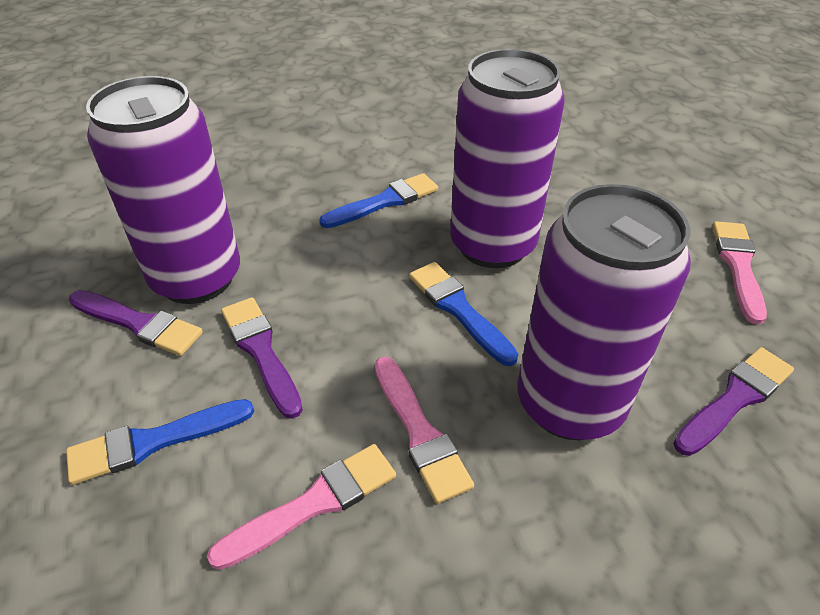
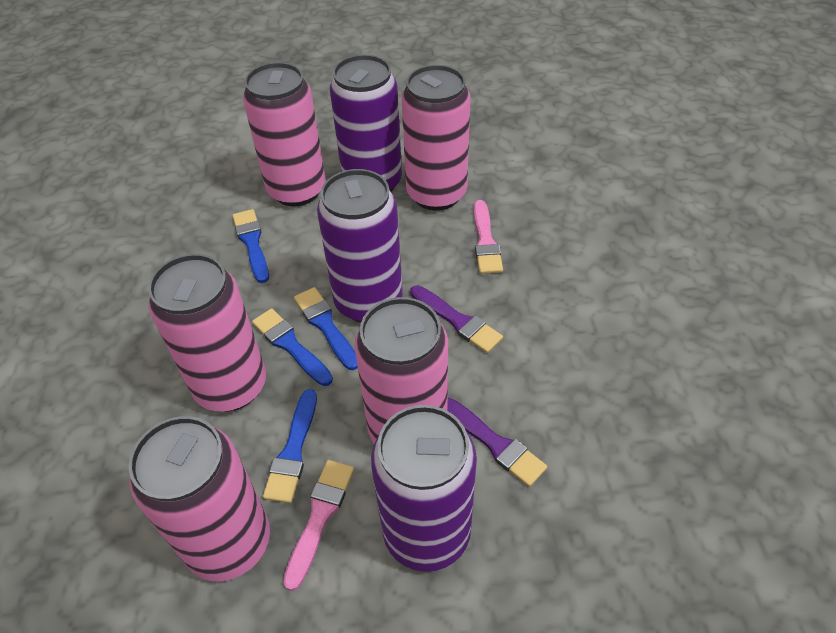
blue brush: [66,399,254,485] [319,173,438,228] [409,262,518,366] = 3 -> [232,209,269,283] [252,308,333,386] [263,389,317,503] [294,287,358,370] = 4
pink brush: [207,444,396,570] [375,357,474,504] [712,221,767,325] = 3 -> [283,460,354,591] [474,200,503,274] = 2
pink can: none = 0 -> [129,416,270,581] [148,254,266,412] [243,62,326,206] [354,297,448,443] [402,65,471,211] = 5
purple brush: [69,290,203,356] [221,297,303,419] [673,347,794,456] = 3 -> [410,285,503,353] [448,398,547,487] = 2

